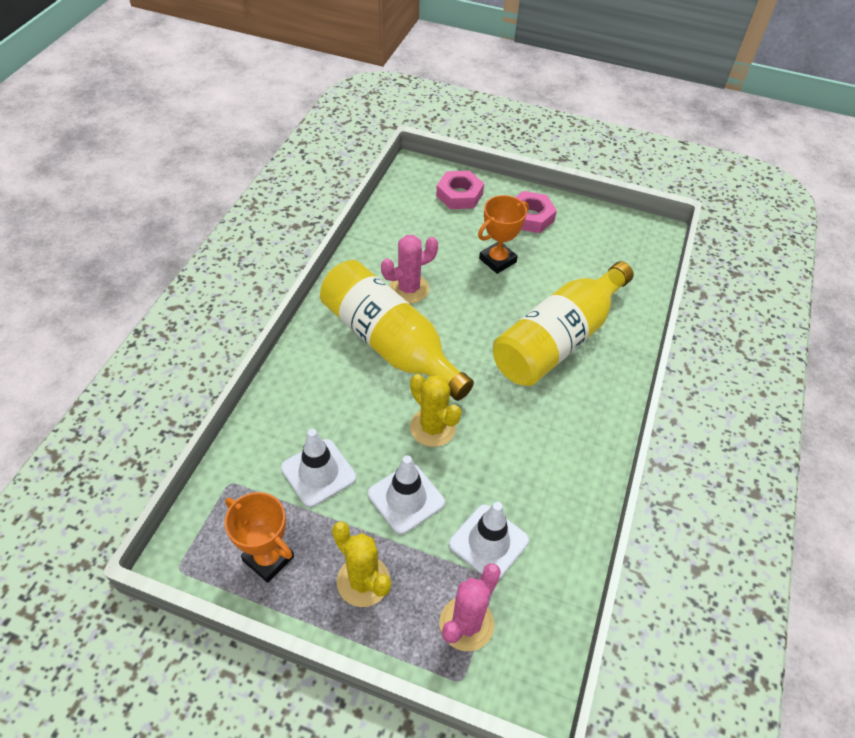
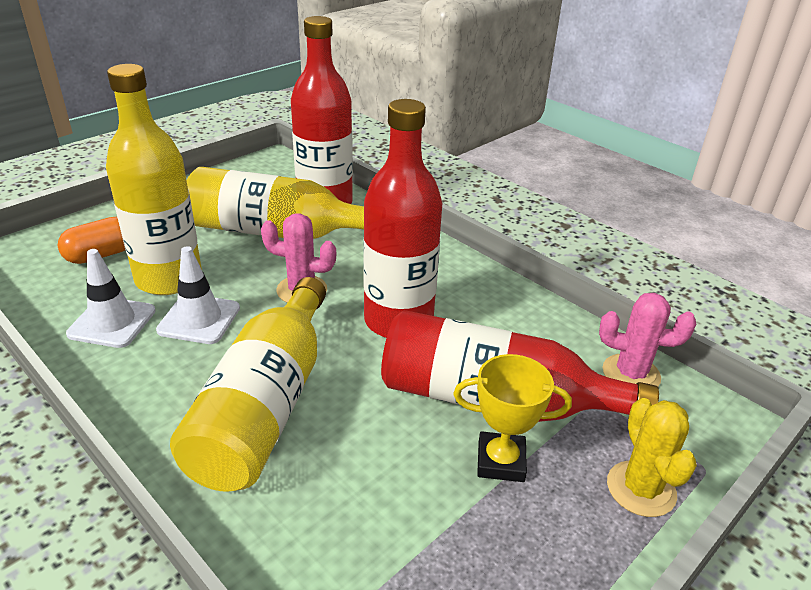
orange capsule: none = 0 -> [57,217,125,264] = 1
orange trophy: [225,492,294,583] [478,195,529,274] = 2 -> none = 0
pink nut: [436,171,484,209] [515,191,557,233] = 2 -> none = 0
red bottle: none = 0 -> [291,16,353,204] [363,99,442,338] [381,310,659,422] = 3
white traffic cone: [281,429,356,507] [368,455,445,534] [449,502,529,579] = 3 -> [66,249,156,348] [156,246,240,344] = 2
yellow bottle: [320,260,474,401] [493,261,634,386] = 2 -> [106,64,202,295] [170,277,326,492] [187,167,364,239] = 3
yellow cactus: [332,521,391,607] [410,374,462,447] = 2 -> [607,398,697,517] = 1
yellow trophy: none = 0 -> [453,354,572,482] = 1

